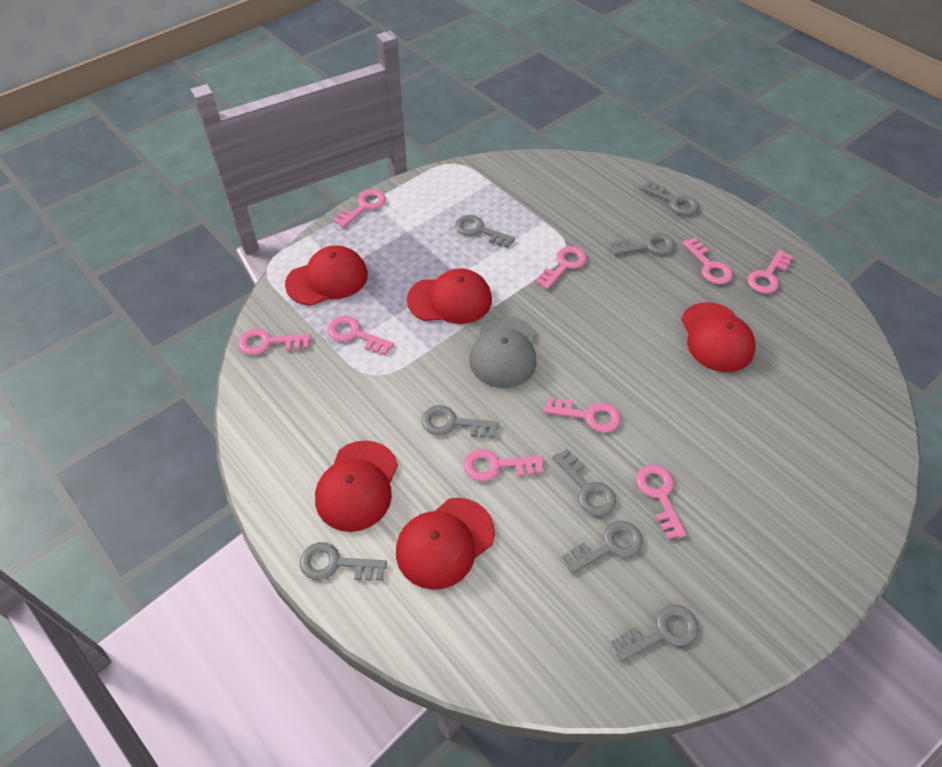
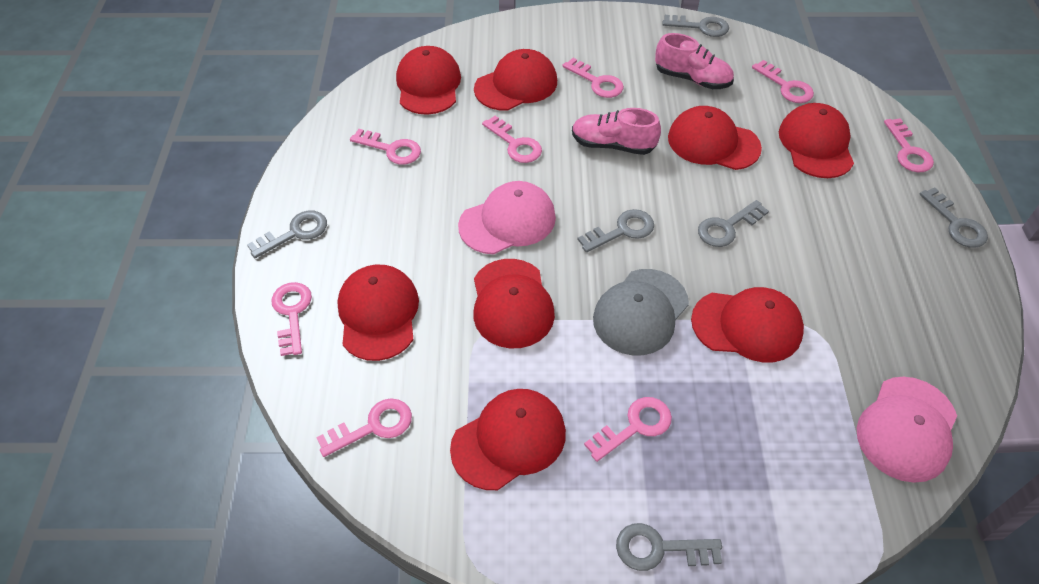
grey key: [300,542,387,581] [422,405,499,438] [455,215,515,248] [552,449,616,516] [562,521,643,574] [611,233,675,255] [612,604,699,662] [641,181,699,215] = 8 -> [247,211,327,258] [577,209,654,252] [616,523,722,571] [662,15,729,37] [698,200,769,247] [920,187,988,248] = 6
pink cap: none = 0 -> [458,181,556,255] [857,377,957,483] = 2
pink key: [238,329,311,355] [328,316,394,355] [333,189,386,228] [464,449,544,481] [536,246,587,290] [544,398,621,433] [636,465,687,539] [683,238,733,284] [748,250,793,294] = 9 -> [271,282,312,356] [316,399,412,457] [350,129,421,165] [482,116,542,163] [562,58,624,98] [584,397,672,462] [752,60,814,103] [884,118,934,172] = 8
pink shoe: none = 0 -> [572,108,661,155] [655,33,734,89] = 2
red cap: [285,245,368,306] [315,440,398,532] [396,498,495,590] [407,268,492,324] [681,302,755,372] = 5 -> [337,265,419,361] [396,46,461,115] [450,389,566,490] [474,49,557,111] [474,259,555,348] [668,106,762,170] [691,287,804,362] [779,103,854,178] = 8

